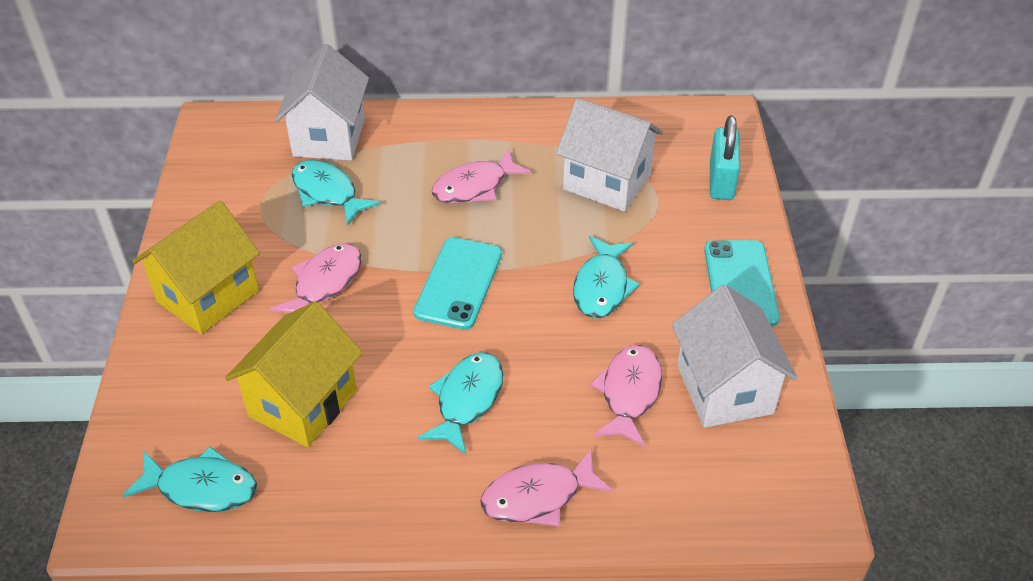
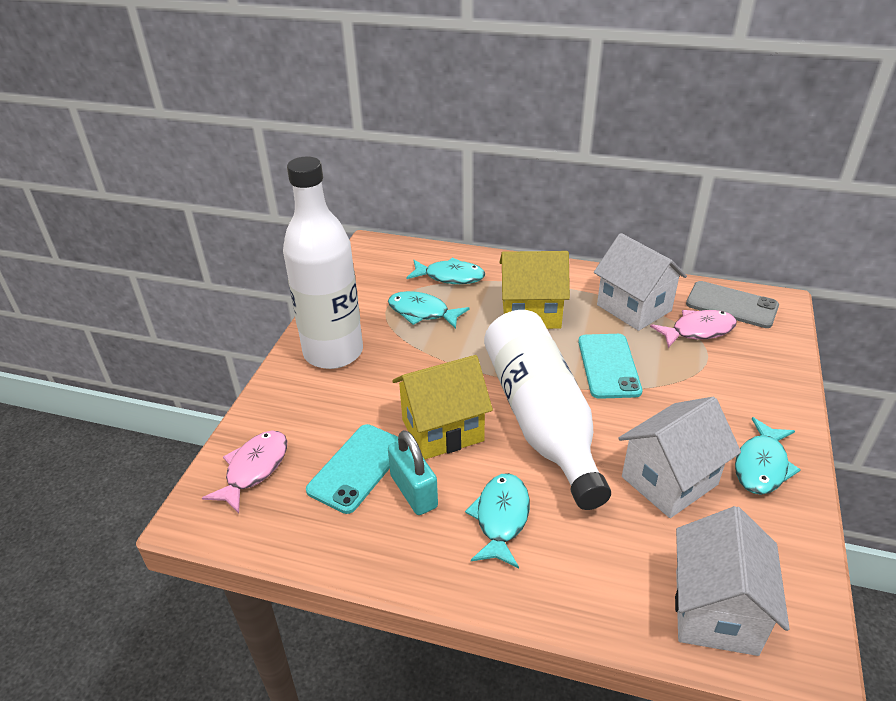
grey phone: none = 0 -> [686,281,779,328] = 1
pink fish: [270,243,362,313] [432,149,532,204] [480,449,613,526] [590,345,662,447] = 4 -> [202,431,287,513] [650,310,737,348] = 2
white bottle: none = 0 -> [283,157,363,369] [484,310,611,510] = 2

